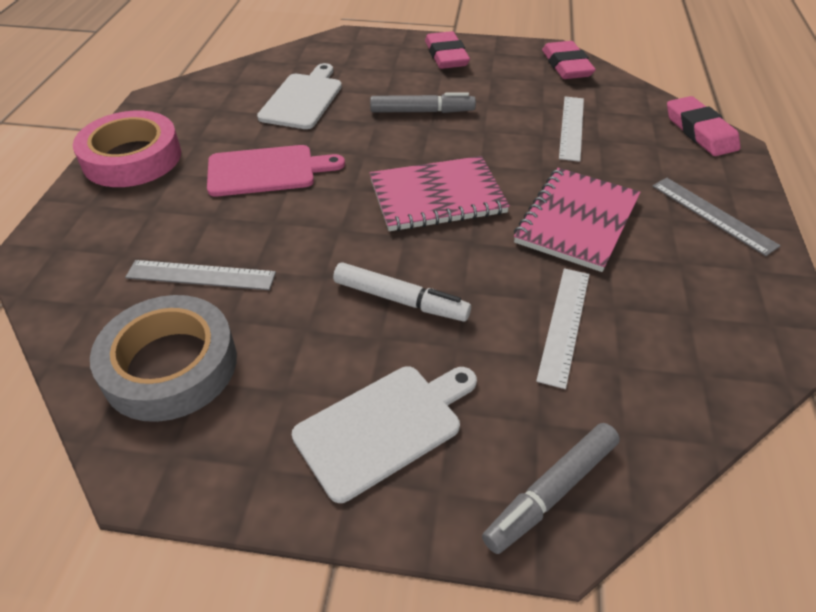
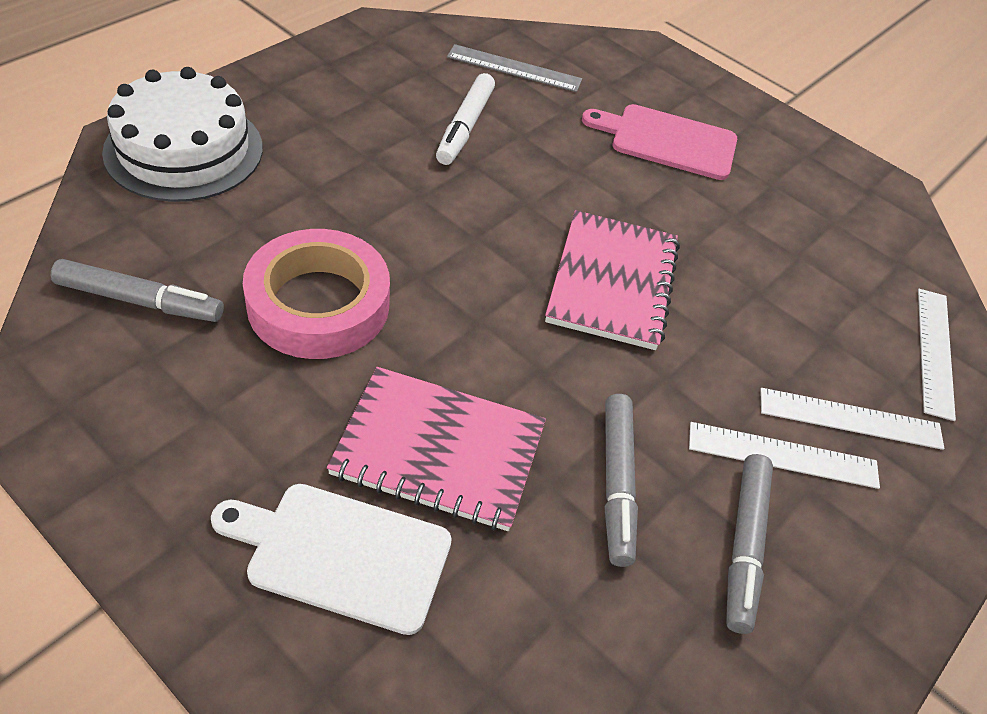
grey marker: [370,92,476,113] [482,423,620,554] = 2 -> [51,259,224,322] [605,394,638,567] [726,454,773,634] = 3
grey ruler: [125,260,276,290] [652,178,781,256] = 2 -> [447,44,582,92] = 1
grey tape: [90,295,237,422] = 1 -> none = 0
pink eraser: [425,31,470,69] [542,41,596,79] [667,96,741,156] = 3 -> none = 0
white cake: none = 0 -> [102,67,263,202] = 1
white cutting board: [257,63,342,129] [292,366,477,503] = 2 -> [211,484,452,635] = 1
white ruler: [536,268,589,389] [559,97,584,162] = 2 -> [689,422,880,489] [760,388,944,450] [918,289,956,421] = 3

